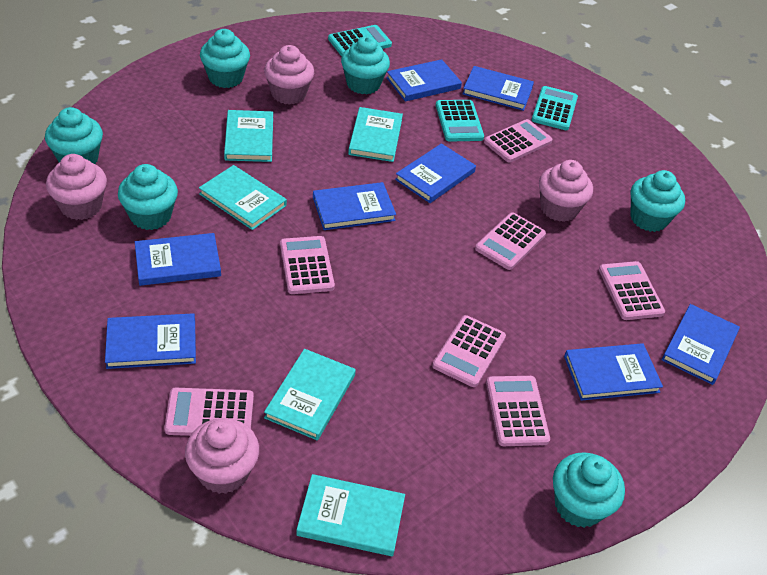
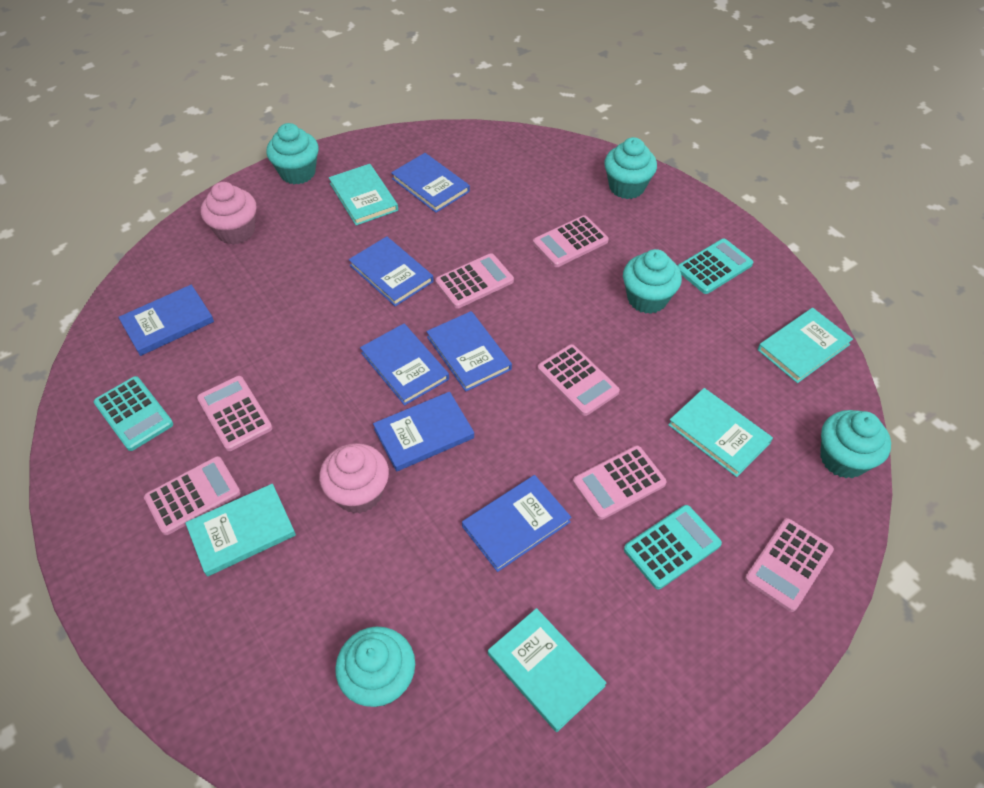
blue book: [105,313,196,369] [135,233,221,286] [313,182,396,230] [386,59,462,101] [395,143,476,203] [463,66,534,111] [564,343,663,401] [662,304,740,385] = 8 -> [118,285,214,356] [349,236,434,306] [360,324,449,405] [373,392,474,472] [391,153,470,213] [426,311,512,392] [462,475,571,572] = 7
pink cupcake: [46,154,107,220] [185,418,259,494] [264,45,314,105] [539,160,593,222] = 4 -> [201,182,257,245] [319,443,389,513] = 2
turquoise cupcake: [45,107,103,164] [118,164,178,230] [200,29,250,88] [341,36,390,94] [553,452,625,528] [630,170,685,232] = 6 -> [266,123,319,184] [335,627,415,707] [604,137,657,199] [623,249,682,314] [820,410,891,478] = 5

